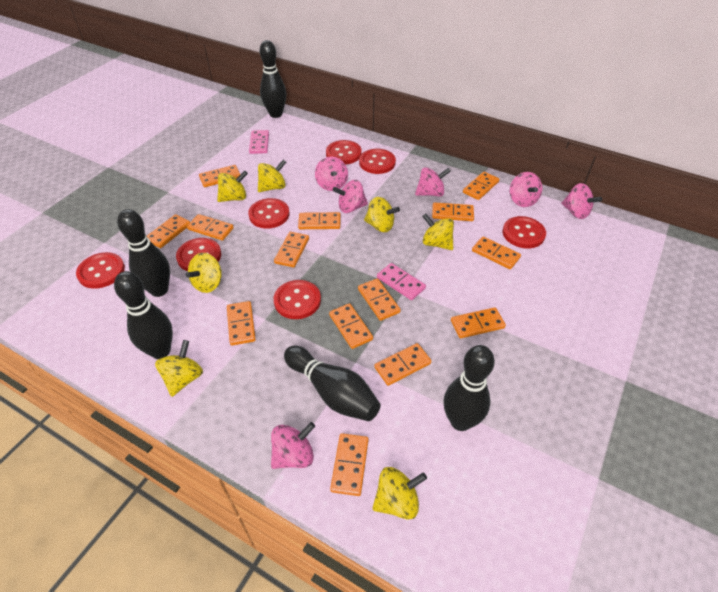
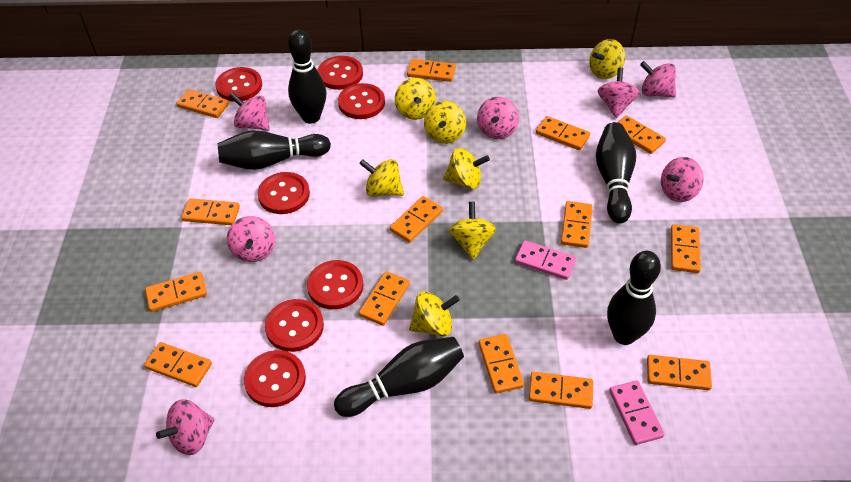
pink spinning top: [271,422,315,469] [315,157,348,191] [332,180,368,213] [415,167,451,197] [510,172,542,207] [562,183,602,219] = 6 -> [156,399,215,455] [227,216,275,262] [229,92,270,131] [477,97,519,139] [598,67,640,118] [640,61,676,98] [661,157,704,202] = 7

